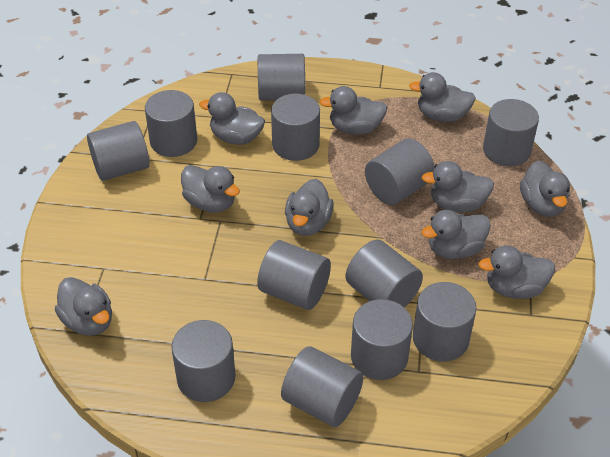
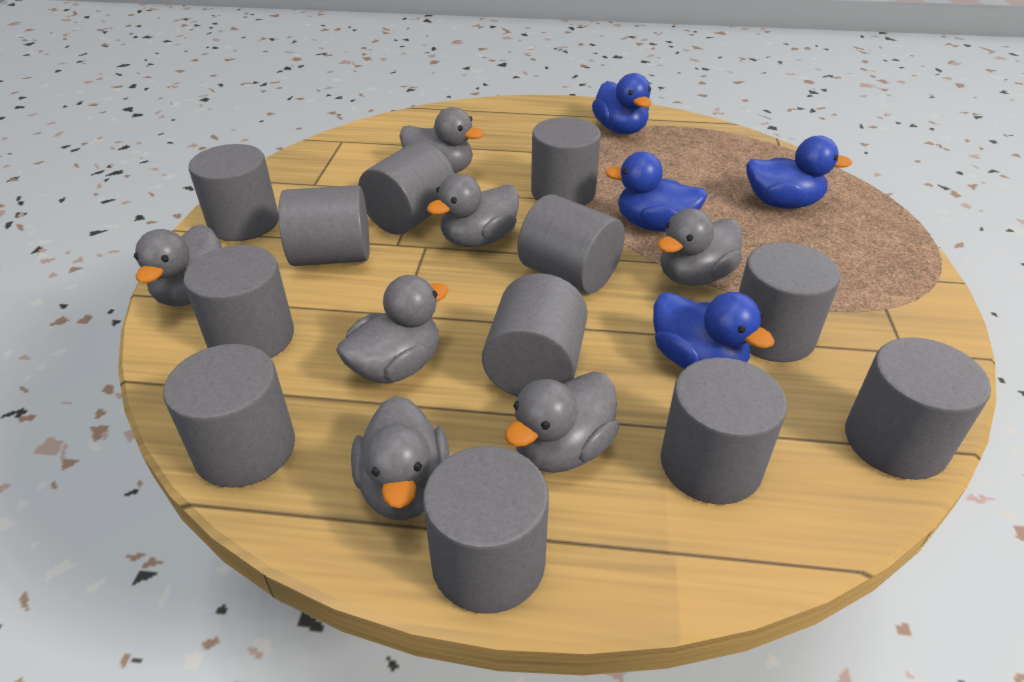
blue duck: none = 0 -> [592,73,652,135] [605,152,707,232] [653,292,775,369] [746,136,852,209] = 4
grey duck: [55,277,112,336] [181,165,240,213] [199,92,265,145] [285,179,334,236] [320,86,387,135] [409,72,476,122] [421,210,491,259] [422,161,494,212] [479,245,555,299] [520,160,570,217] = 10 -> [134,224,222,307] [336,275,449,384] [351,396,450,520] [400,107,484,173] [426,174,519,247] [504,371,619,473] [657,208,743,286] = 7

